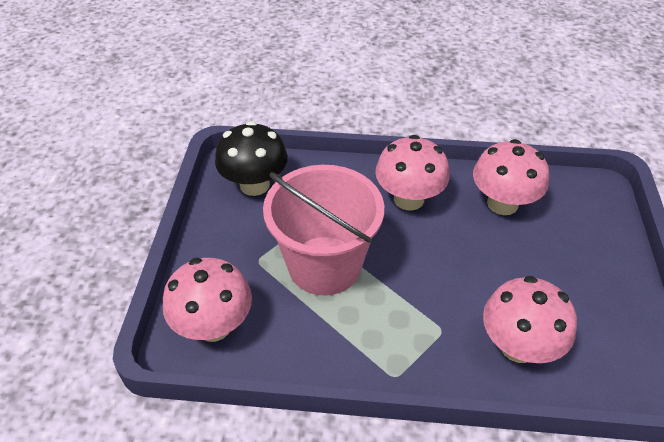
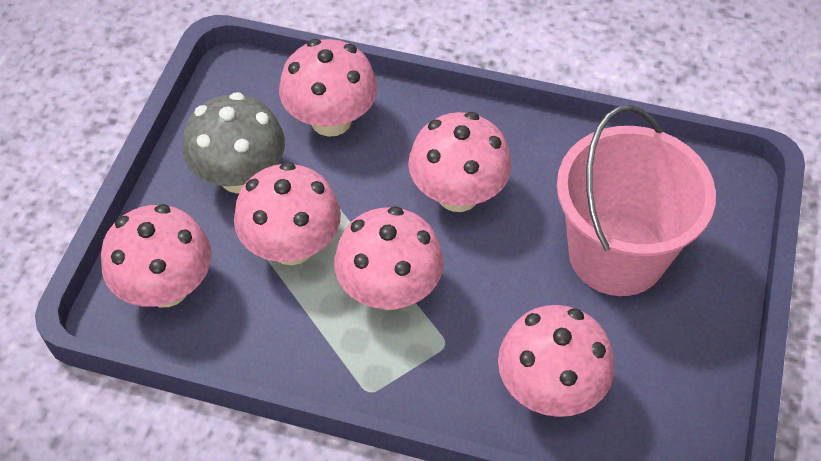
black mushroom: [215,121,288,196] = 1 -> none = 0
grey mushroom: none = 0 -> [183,92,285,194] = 1
pink mushroom: [163,258,252,342] [375,135,450,211] [473,139,549,215] [483,276,577,363] = 4 -> [101,204,212,307] [234,162,341,265] [279,39,377,137] [334,206,444,310] [408,112,512,212] [498,305,614,417] = 6

